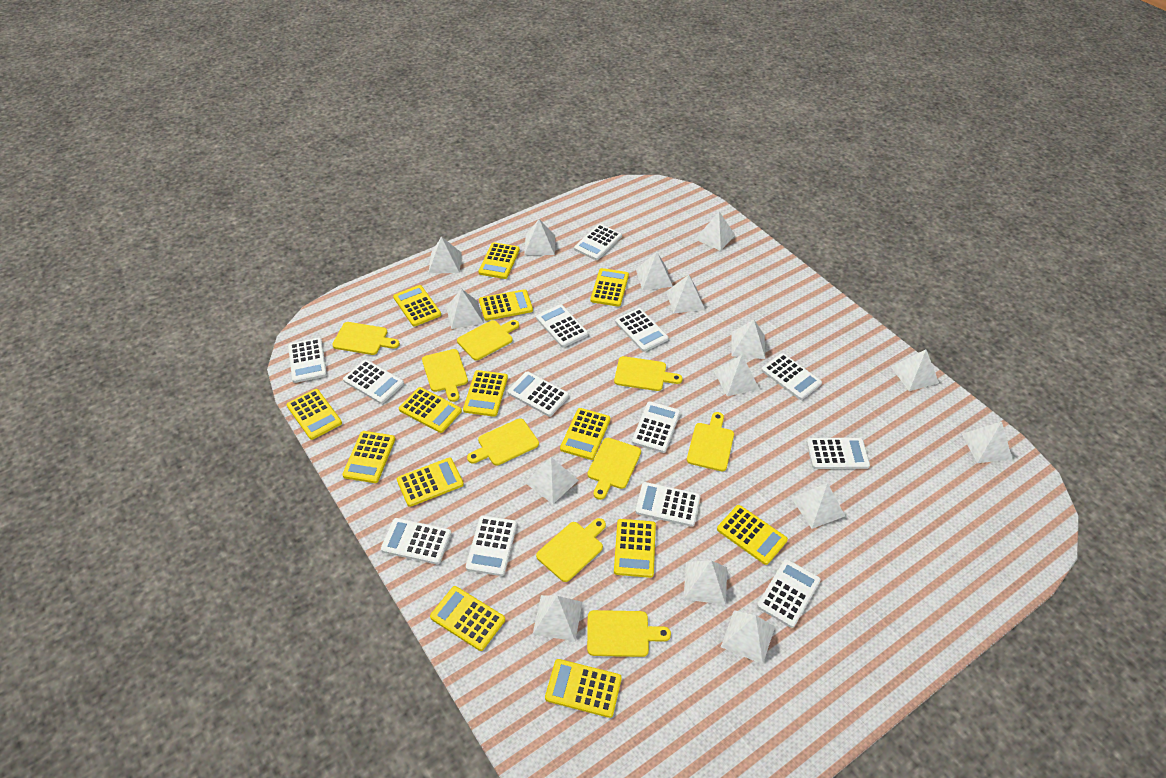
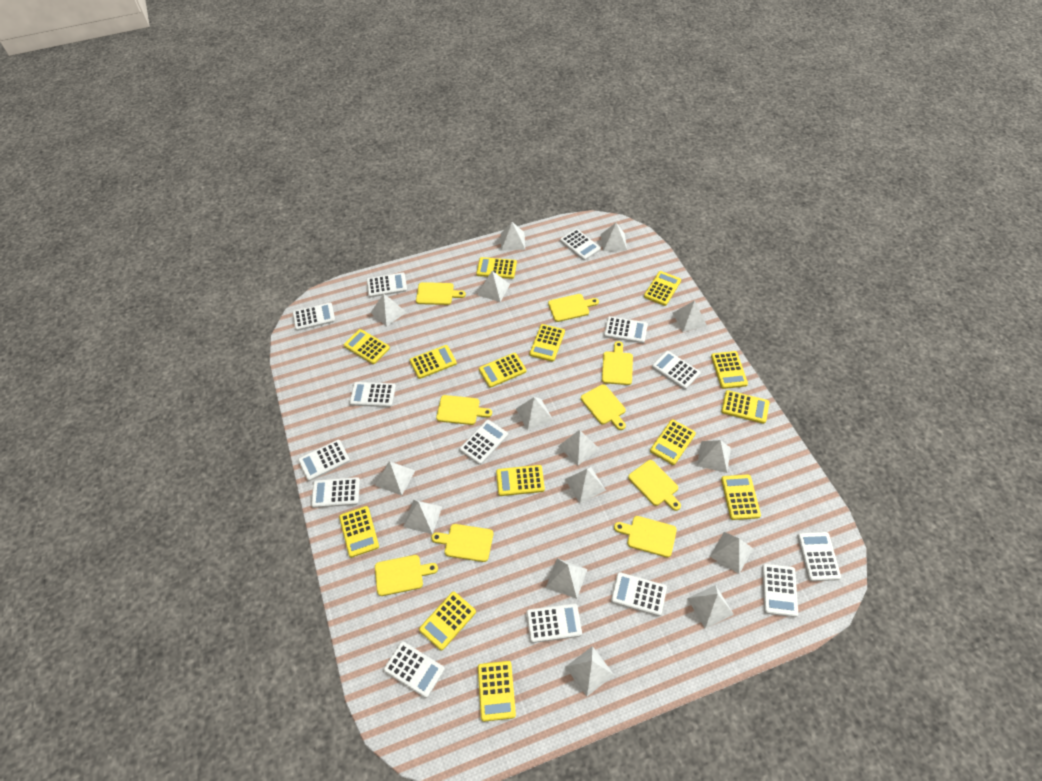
white calculator: [288,338,327,383] [343,359,404,404] [381,518,451,564] [466,516,517,576] [507,371,569,417] [536,304,588,347] [574,224,622,260] [615,308,669,352] [632,401,680,453] [635,482,700,527] [757,559,821,628] [761,353,822,400] [806,438,870,469] = 13 -> [293,303,335,331] [298,440,350,481] [311,477,360,508] [349,382,396,407] [367,273,407,297] [383,642,445,698] [460,420,508,465] [527,603,582,643] [560,229,601,260] [604,316,648,343] [611,572,667,616] [652,351,701,389] [762,564,798,617] [798,532,841,581] = 14

